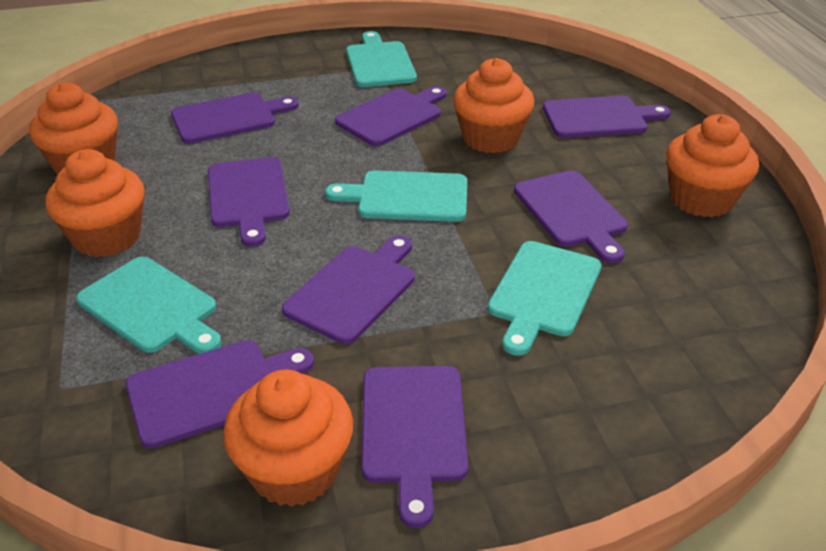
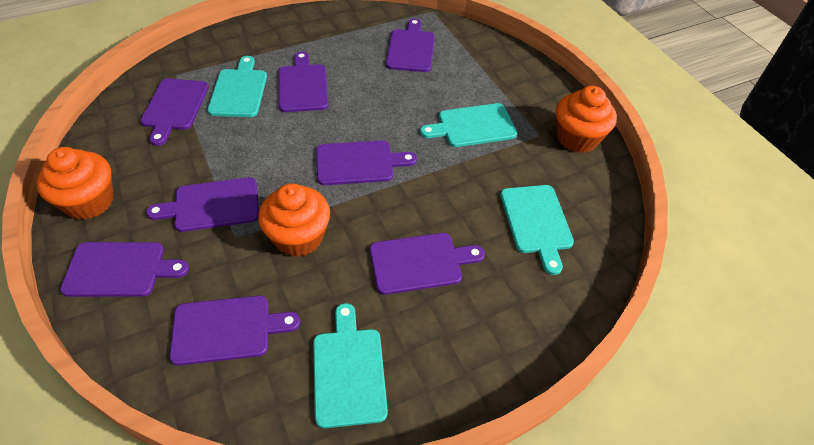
orange cupcake: [29,83,118,175] [46,149,145,257] [223,370,353,507] [453,58,534,153] [666,114,759,217] = 5 -> [36,147,114,220] [258,183,330,257] [556,86,617,153] = 3

